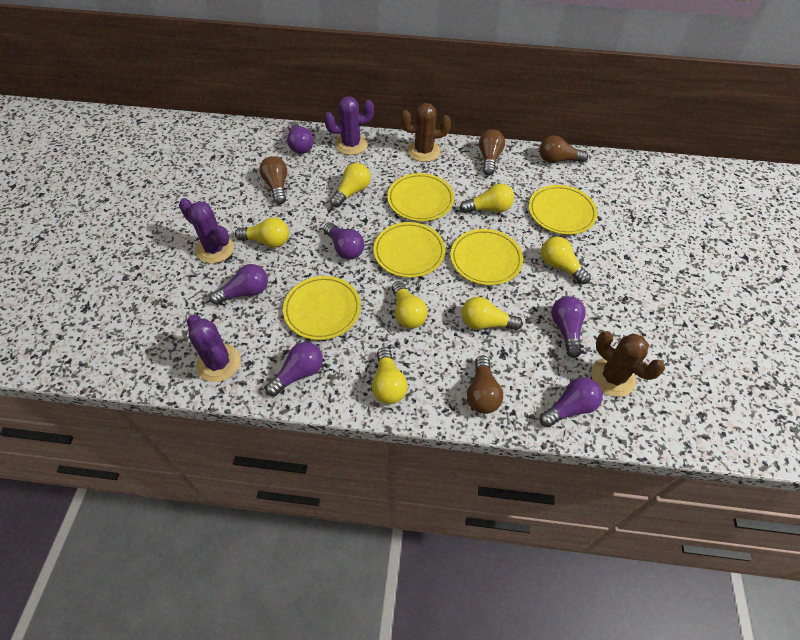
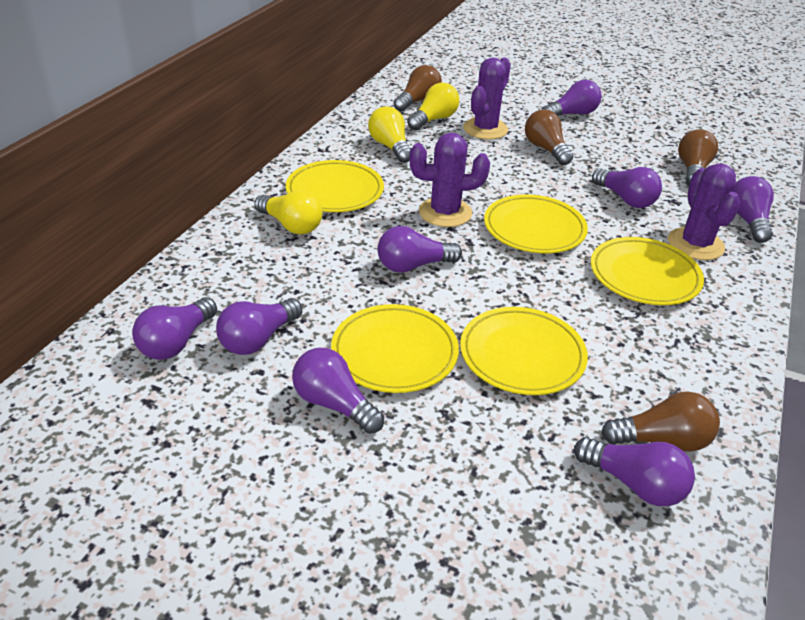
brown cactus: [400,103,451,162] [591,331,665,397] = 2 -> none = 0
purple light bulb: [210,264,268,305] [265,342,323,396] [287,121,314,154] [323,222,364,260] [540,377,603,427] [551,296,586,358] = 6 -> [132,297,217,360] [216,298,302,355] [292,348,384,434] [377,226,462,273] [543,80,602,116] [574,437,695,506] [592,167,662,208] [733,176,774,243] = 8
yellow light bulb: [235,218,289,248] [330,163,371,207] [372,347,408,404] [392,281,428,329] [460,184,514,213] [461,297,523,330] [541,237,591,284] = 7 -> [254,190,323,234] [368,107,411,163] [407,83,459,130] = 3

